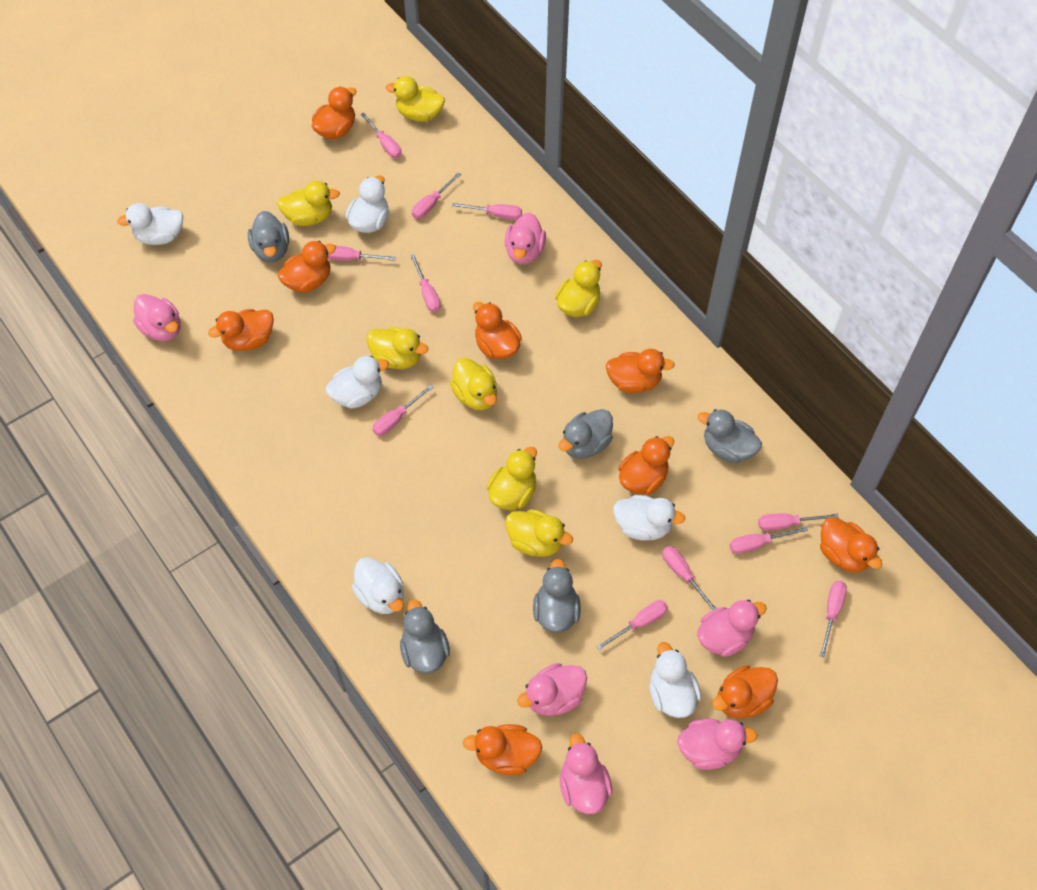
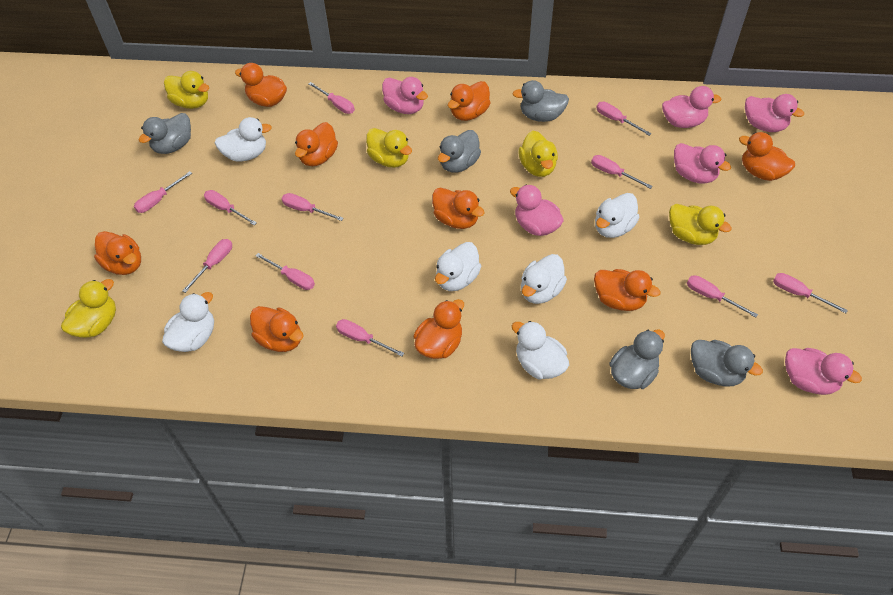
yellow duck: [277,181,340,226] [366,327,428,369] [386,76,445,122] [450,358,497,410] [487,447,537,510] [505,509,573,557] [555,260,602,317] = 7 -> [61,279,116,338] [164,71,209,109] [366,128,412,168] [518,131,558,177] [669,204,732,245] = 5

